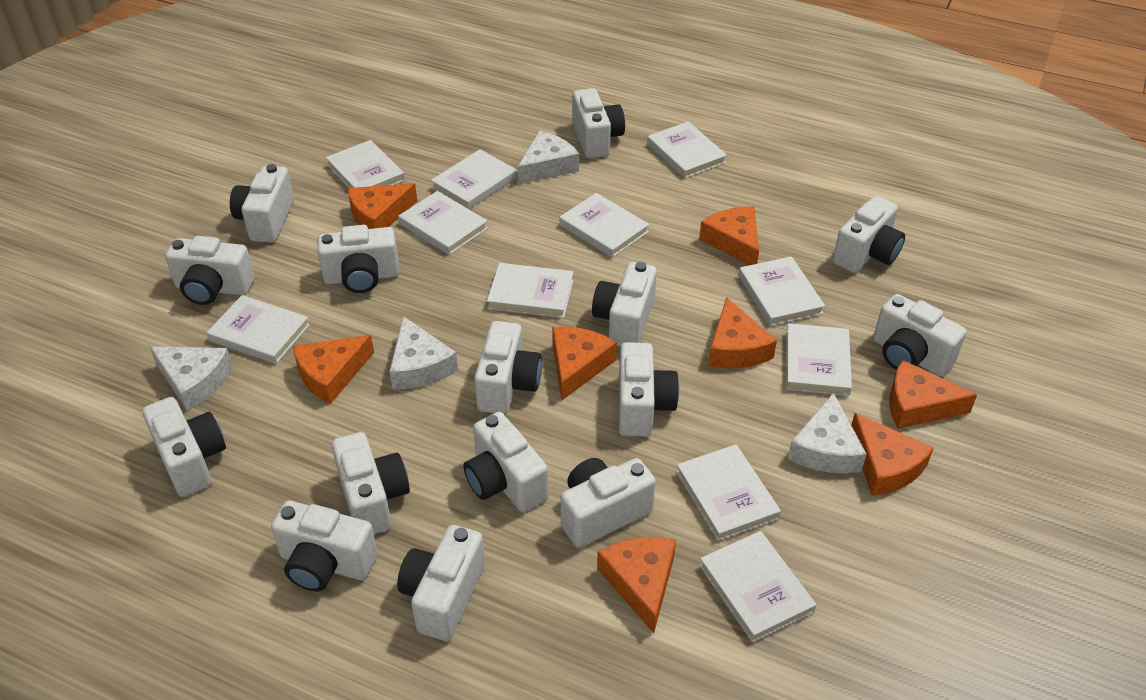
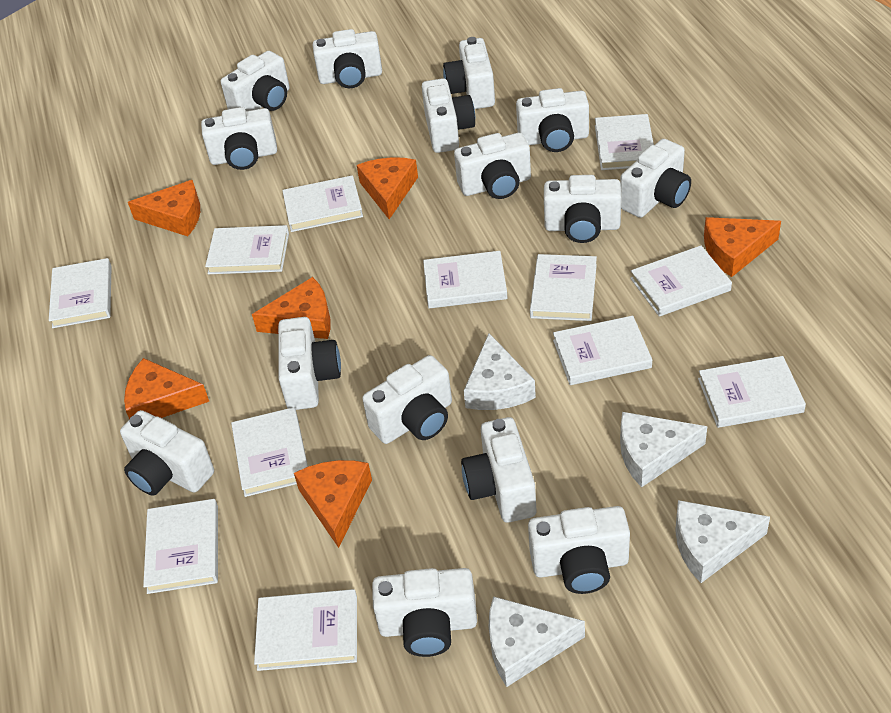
orange cheese: [293,335,374,404] [348,183,417,229] [552,327,617,400] [597,537,676,633] [699,206,759,265] [708,297,777,368] [851,413,934,496] [889,360,977,429] = 8 -> [124,358,209,419] [128,180,200,236] [252,277,331,339] [294,460,372,548] [357,157,418,219] [704,217,781,277] = 6
white book: [207,295,310,364] [326,140,405,188] [398,191,488,255] [431,149,517,209] [487,263,574,318] [559,193,649,258] [647,121,727,178] [676,444,781,541] [699,531,816,642] [739,256,825,326] [786,323,852,396] = 11 -> [49,258,112,328] [143,499,218,594] [205,225,289,274] [231,407,308,497] [254,589,357,671] [282,175,363,232] [423,251,508,308] [530,254,597,321] [553,316,652,385] [595,114,654,170] [630,246,732,317] [698,356,806,428] = 12

